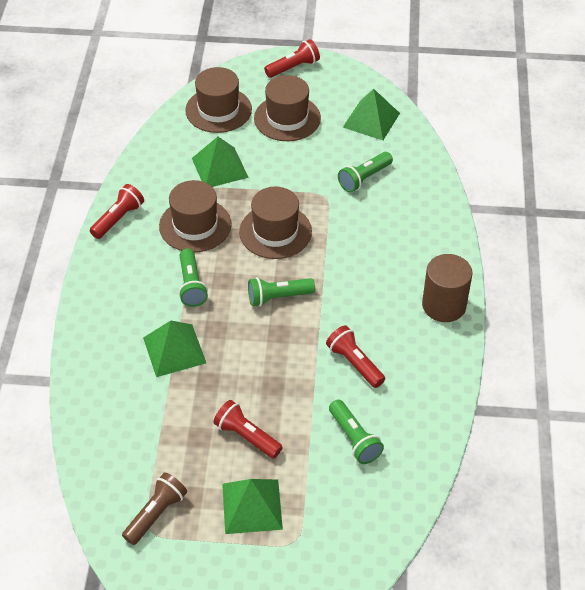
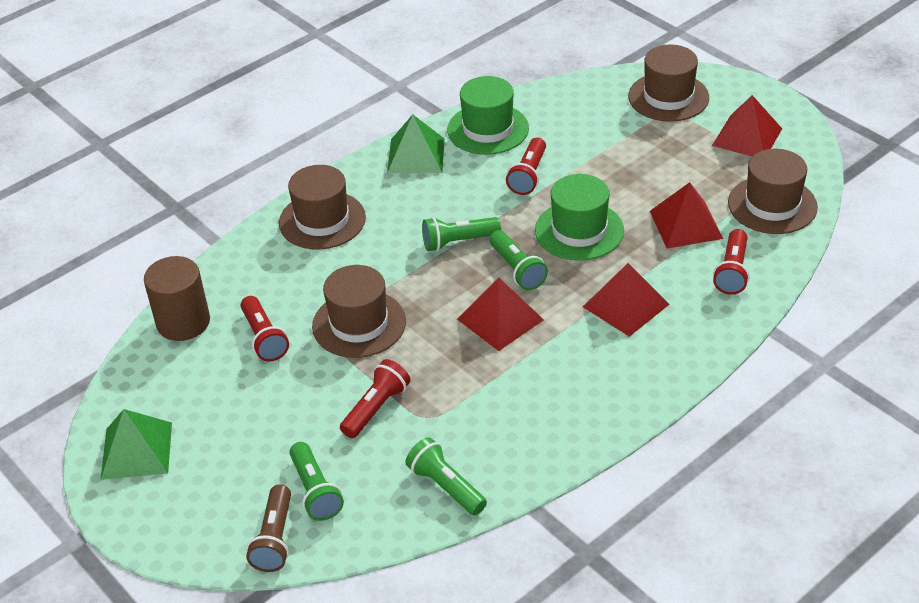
green hat: none = 0 -> [447,76,529,155] [535,174,624,261] = 2
green pyramid: [143,321,206,377] [192,137,249,187] [222,479,283,534] [343,89,400,140] = 4 -> [100,409,172,480] [387,114,445,173] = 2
red pyramid: none = 0 -> [457,277,544,351] [583,263,669,337] [650,182,723,249] [712,95,782,157] = 4

